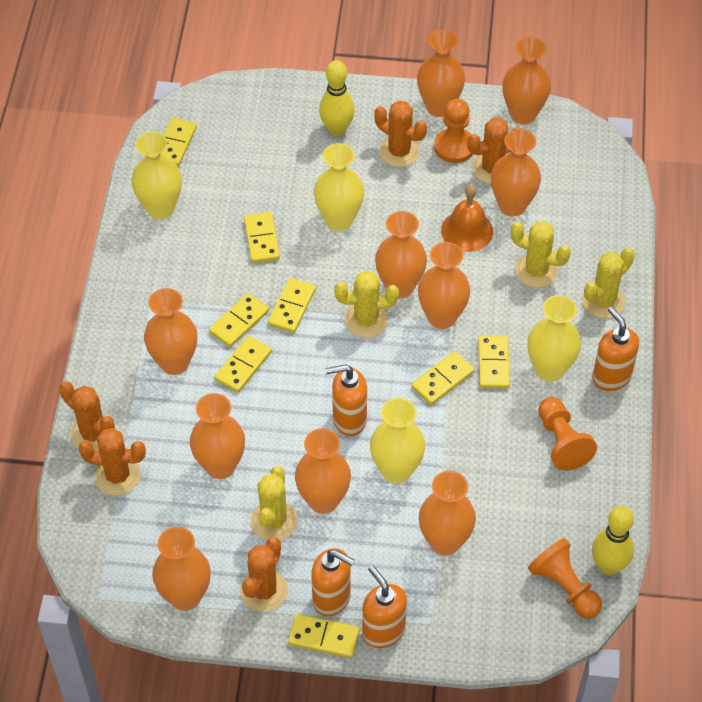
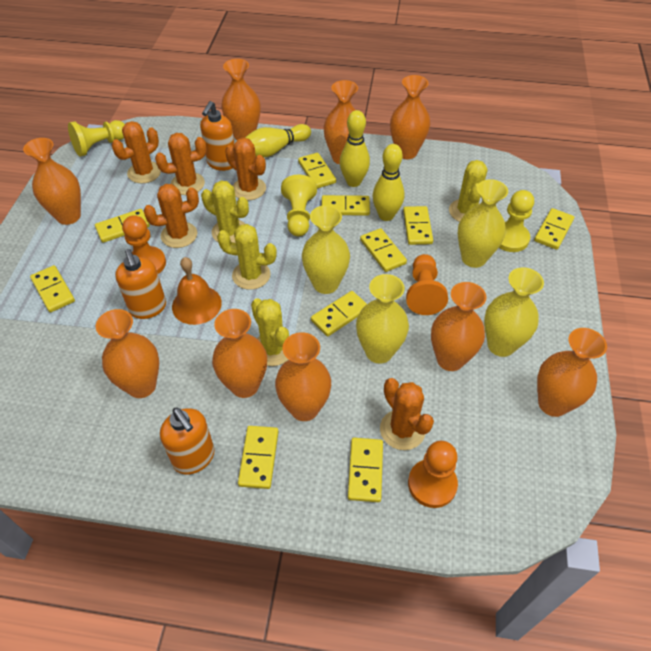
orange soap dispenser: [311,548,355,617] [326,365,367,436] [362,565,407,648] [592,307,639,391] = 4 -> [115,249,166,319] [160,407,215,474] [200,101,234,171] = 3
orange vase: [144,288,197,375] [152,527,211,611] [190,393,245,479] [295,428,351,514] [375,211,427,298] [417,29,465,117] [418,242,470,329] [419,471,476,556] [491,129,541,217] [502,37,551,124] = 10 -> [23,138,81,225] [96,309,159,398] [212,309,267,398] [221,59,261,140] [275,332,331,421] [324,80,364,164] [390,75,430,159] [431,282,486,371] [537,328,607,417] = 9
yellow bowling pin: [319,60,355,136] [592,506,634,575] = 2 -> [245,124,311,157] [340,110,370,187] [372,144,404,221] = 3
yellow domino: [161,118,197,167] [209,293,269,347] [214,336,272,393] [244,212,280,263] [268,278,316,333] [288,614,360,658] [411,351,474,405] [478,335,510,389] = 8 -> [30,265,75,312] [95,209,150,243] [238,426,278,489] [298,153,336,189] [311,291,367,336] [322,195,370,216] [348,438,383,502] [360,228,407,272] [403,206,433,245] [534,208,574,250] = 10
yellow pawn: none = 0 -> [68,120,125,157] [281,175,317,236] [499,190,534,252] = 3

